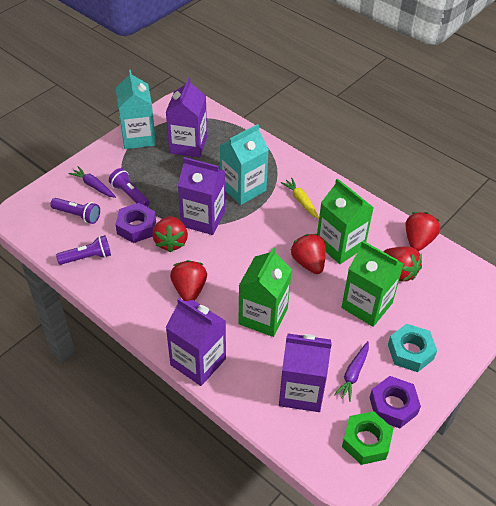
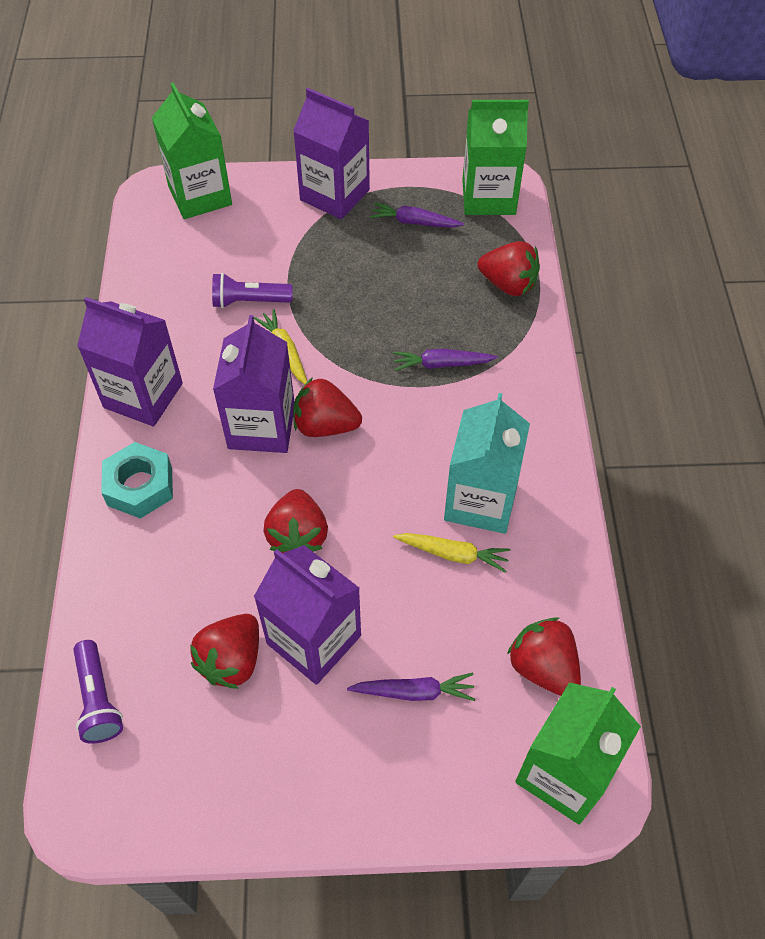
green nut: [342,411,393,465] = 1 -> none = 0
purple carrot: [68,166,116,198] [334,341,369,402] = 2 -> [347,673,475,701] [370,202,464,228] [393,349,498,371] = 3
purple flashlight: [50,198,100,224] [56,235,111,265] [109,168,150,207] = 3 -> [73,640,123,744] [212,273,293,308] = 2
purple nut: [115,203,156,243] [369,376,421,428] = 2 -> none = 0
turquoise carton: [116,70,156,149] [219,124,269,205] = 2 -> [444,393,530,534] = 1
yellow carrot: [281,178,319,219] = 1 -> [253,309,307,384] [393,533,511,573] = 2

